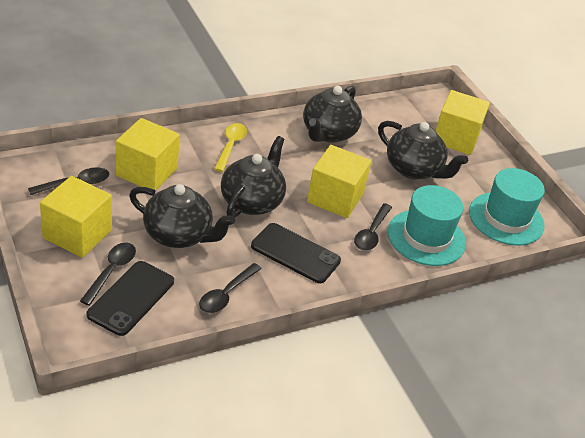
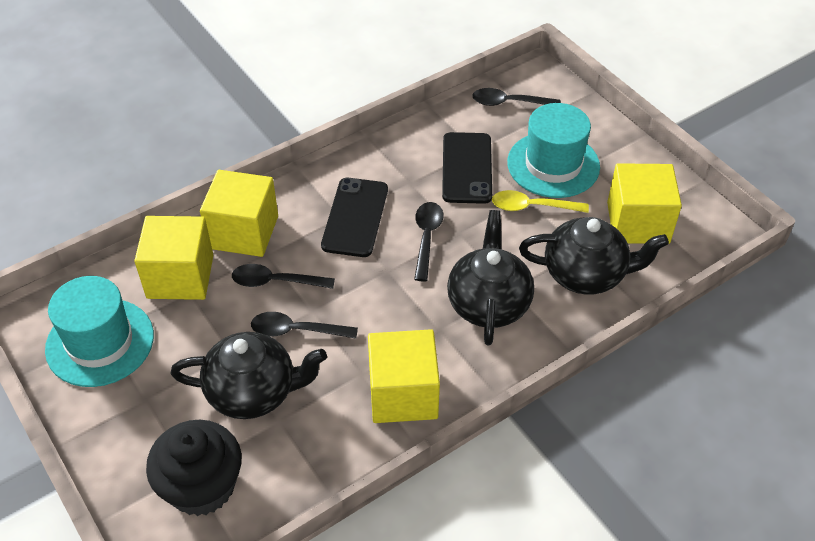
black cupcake: none = 0 -> [146,420,242,516] = 1
black teapot: [129,184,235,248] [221,136,286,218] [303,86,362,143] [378,121,468,180] = 4 -> [170,332,327,419] [447,210,534,345] [519,217,669,295] = 3

